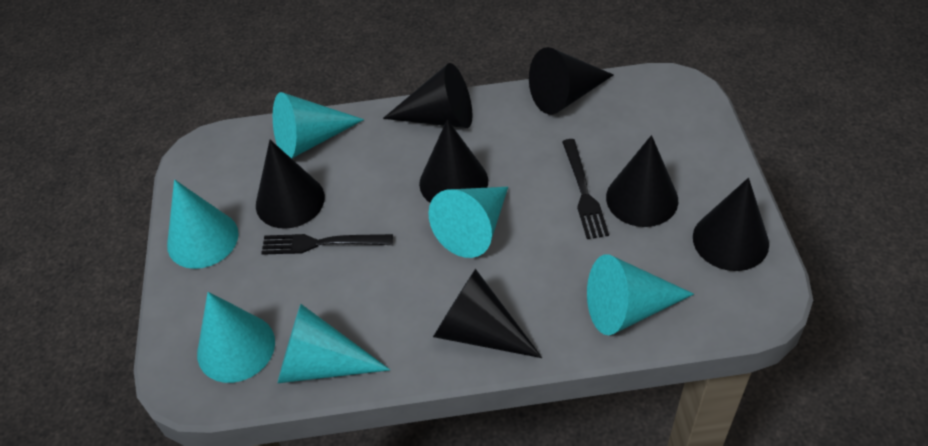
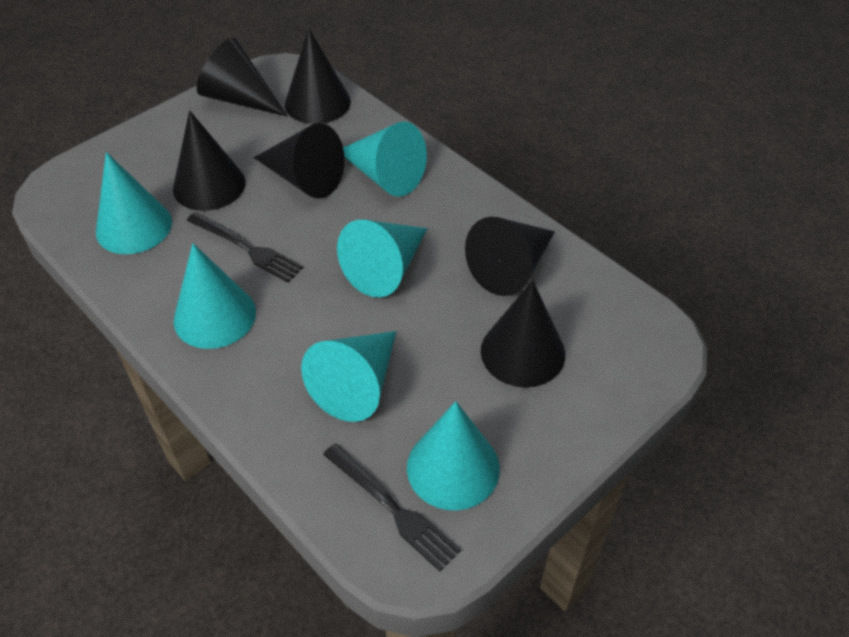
black cone: [256,140,325,229] [383,63,472,128] [419,119,488,203] [433,269,542,358] [529,47,614,114] [606,135,678,227] [693,178,769,271] = 7 -> [173,110,246,211] [197,38,288,117] [254,123,345,199] [285,28,351,124] [465,217,555,296] [481,280,565,388] = 6

